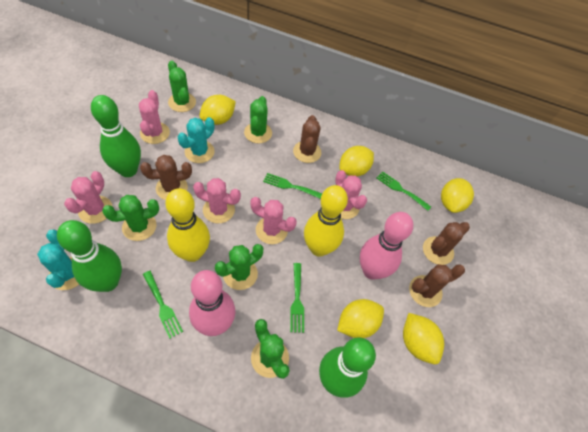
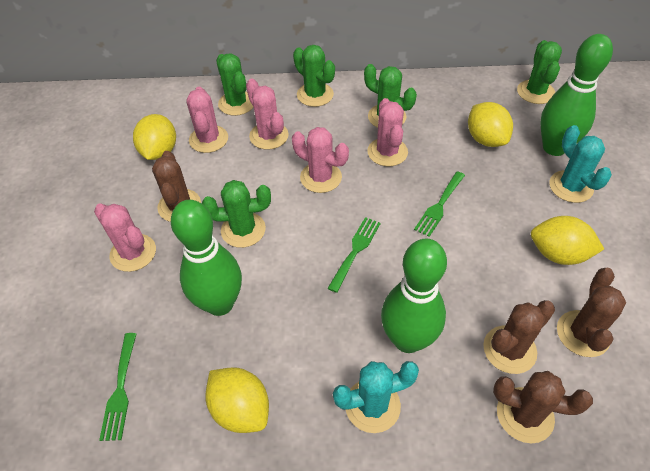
green fork: [143,271,183,338] [263,173,322,199] [290,263,304,333] [377,171,431,211] = 4 -> [99,333,136,441] [328,217,381,293] [414,171,465,237] = 3
pink bowling pin: [189,270,235,336] [360,212,413,280] = 2 -> none = 0
yellow bowling pin: [165,188,210,262] [304,185,348,257] = 2 -> none = 0
yellow lemon: [200,95,236,125] [337,299,384,338] [339,146,374,176] [403,313,444,364] [441,178,474,213] = 5 -> [133,114,176,160] [205,367,269,433] [468,102,513,147] [531,216,604,265] = 4

